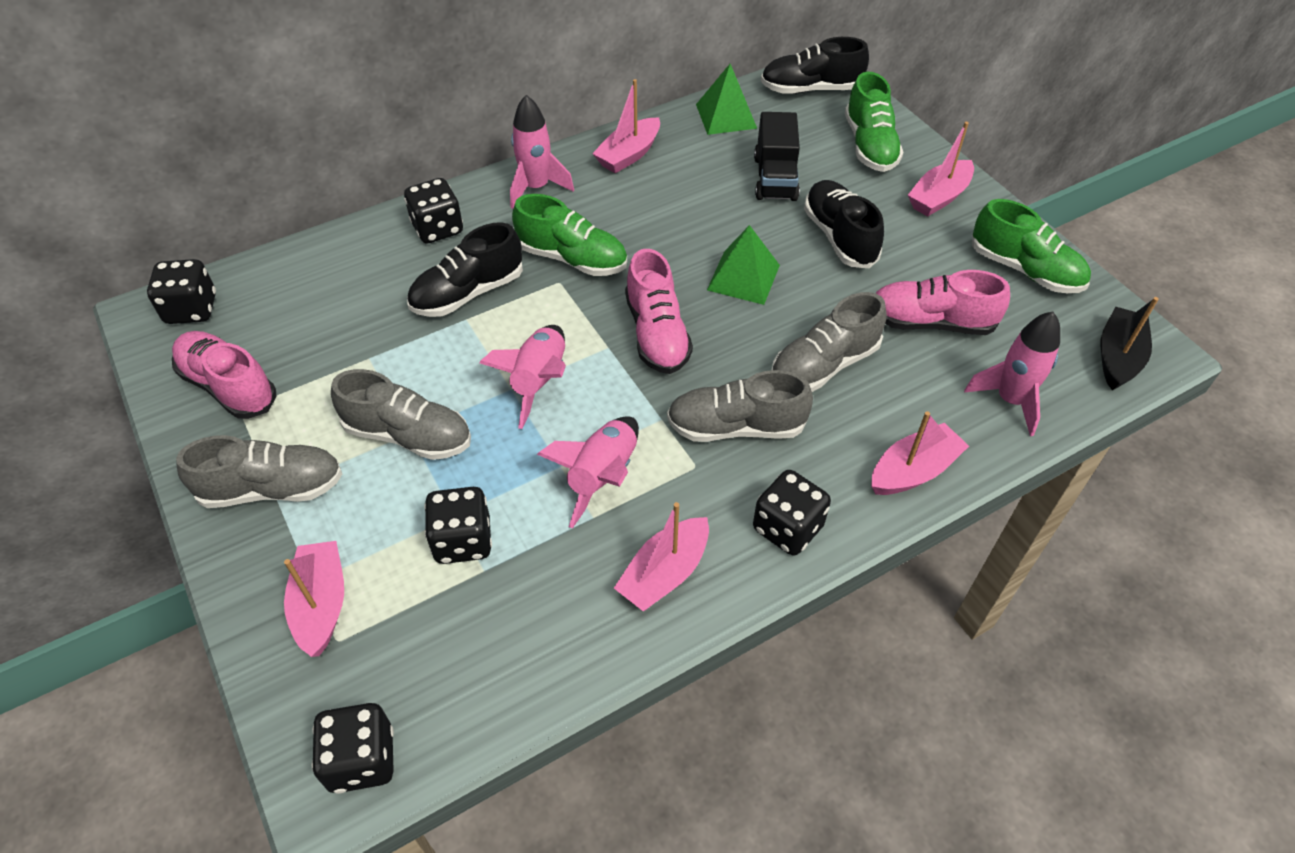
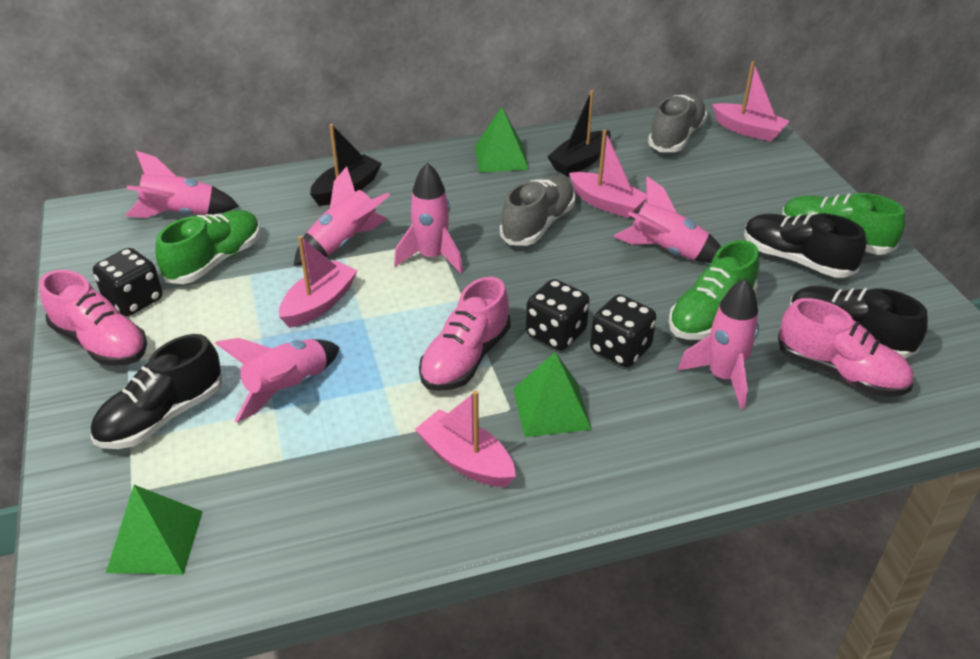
black boat: [1101,297,1159,390] = 1 -> [310,124,382,206] [547,90,611,176] = 2
black dice: [147,259,216,324] [312,703,394,794] [404,178,463,243] [424,487,492,564] [753,470,831,555] = 5 -> [93,248,162,316] [526,279,590,350] [590,294,656,367] = 3
black truck: [754,112,800,201] = 1 -> none = 0
green pyramid: [696,64,757,135] [707,225,780,305] = 2 -> [106,485,203,575] [475,107,529,173] [513,352,592,437] = 3
grey shoe: [176,435,342,508] [331,369,471,460] [667,370,813,442] [772,292,887,392] = 4 -> [500,176,575,246] [648,94,708,152] = 2
pink boat: [284,541,344,657] [592,79,660,173] [614,502,709,611] [871,411,969,495] [908,122,974,217] = 5 -> [279,236,358,328] [415,390,516,487] [569,130,647,218] [712,61,789,142] = 4
pink rocket: [479,325,566,429] [510,95,574,209] [537,416,639,529] [964,311,1060,436] = 4 -> [125,151,239,218] [215,338,340,423] [294,166,390,265] [394,162,463,273] [613,176,721,263] [678,278,759,410] = 6

